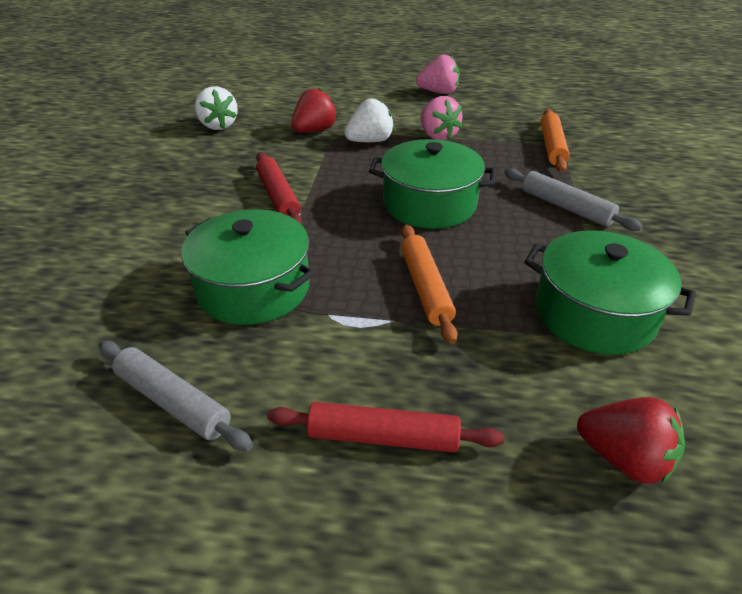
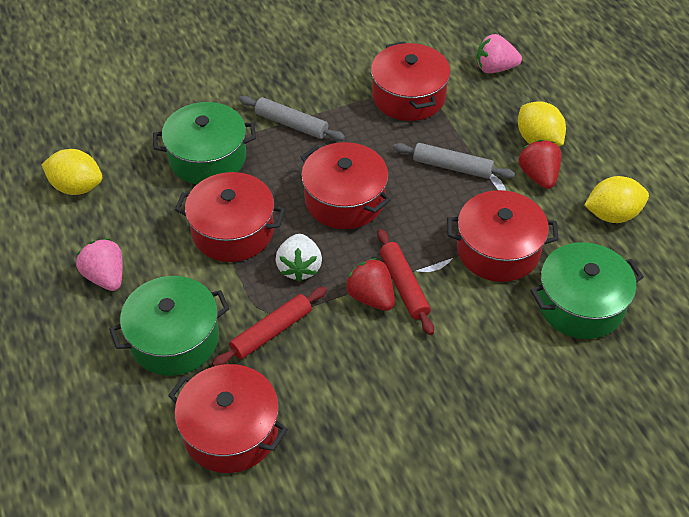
orange rolling pin: [401,225,458,344] [541,109,570,172] = 2 -> none = 0
red pot: none = 0 -> [168,364,288,473] [175,172,285,262] [301,142,391,229] [371,41,451,121] [447,190,559,282] = 5
white strawberry: [195,86,238,130] [344,98,394,142] = 2 -> [275,234,322,282] = 1
yellow lemon: none = 0 -> [41,149,102,195] [518,101,566,146] [584,176,649,223] = 3

